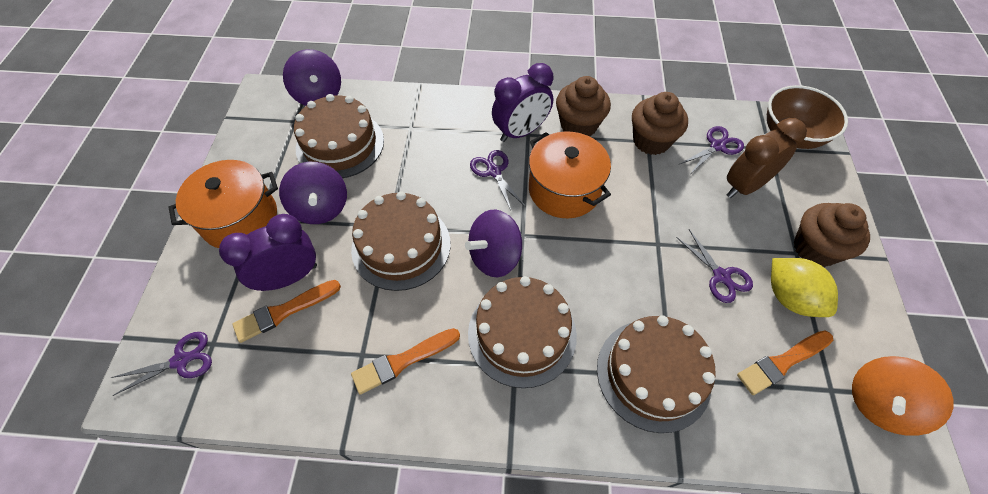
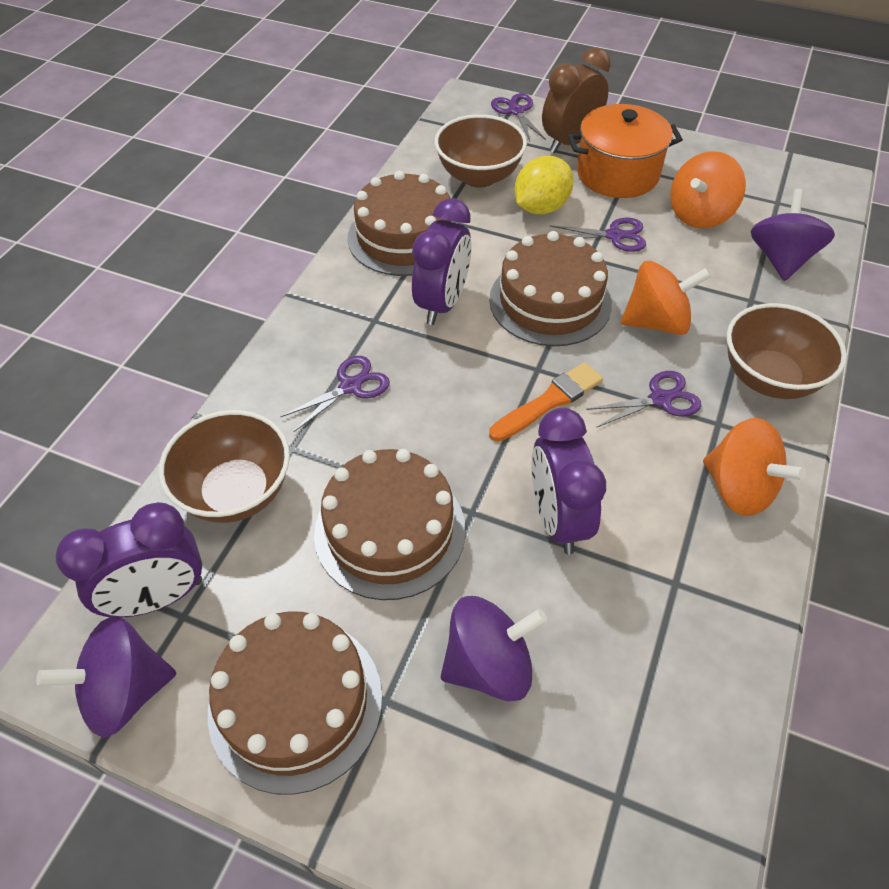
brown bowl: [767,85,848,149] = 1 -> [158,410,290,523] [435,114,527,188] [727,303,847,399] = 3
brown cupcake: [556,76,611,136] [632,92,688,155] [794,203,870,267] = 3 -> none = 0
orange brush: [232,280,341,343] [351,328,460,395] [737,330,833,395] = 3 -> [489,362,603,442] = 1
orange pot: [168,160,278,248] [529,131,611,218] = 2 -> [568,104,683,198] = 1
orange spinning top: [852,356,953,436] = 1 -> [621,261,711,335] [670,151,746,229] [703,418,806,516] = 3
purple clock: [219,214,317,291] [492,63,554,142] = 2 -> [56,502,202,618] [412,198,472,325] [531,408,606,554] = 3

